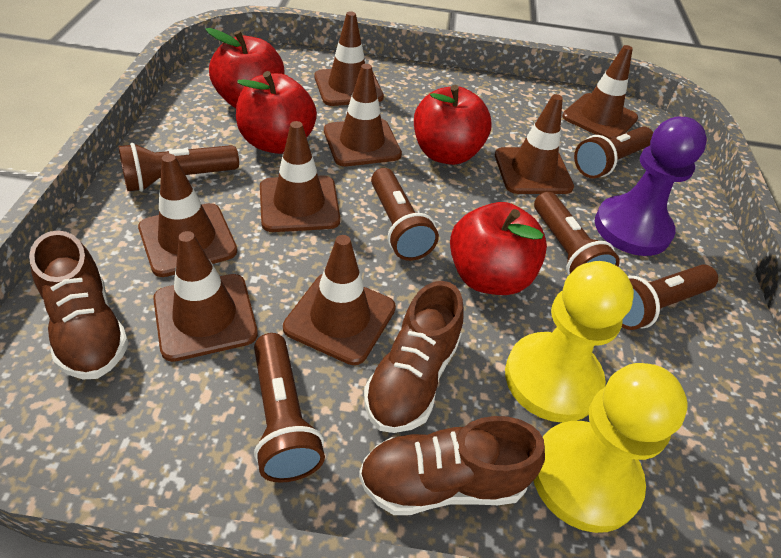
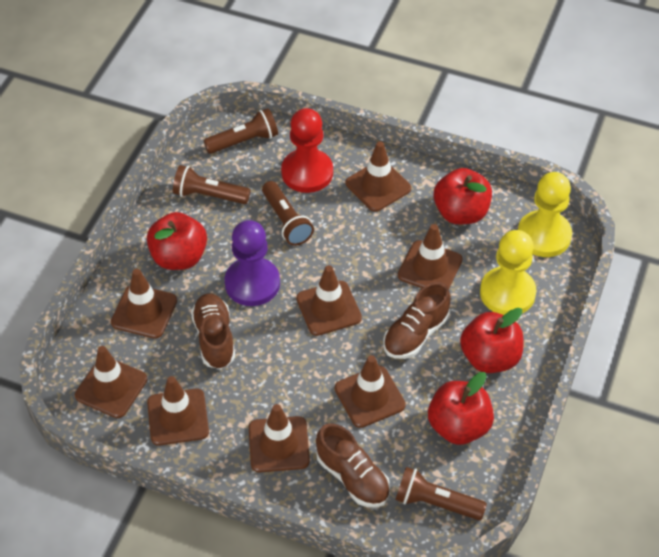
brown flashlight: [119,143,239,192] [254,333,325,483] [371,168,439,261] [534,192,620,275] [574,126,653,178] [622,264,718,330] = 6 -> [173,165,251,204] [203,108,278,154] [262,181,314,246] [395,467,487,520] = 4
red pawn: none = 0 -> [281,108,333,193] = 1

